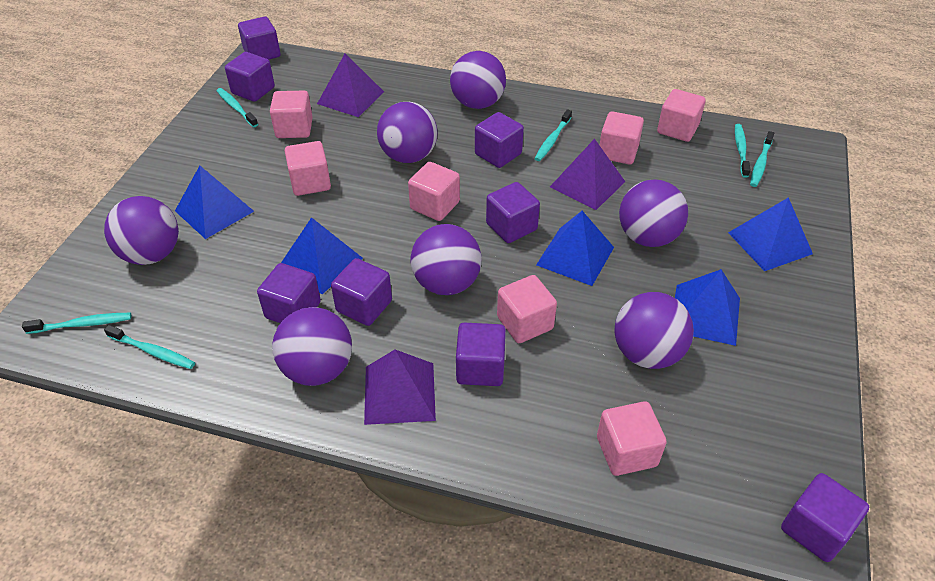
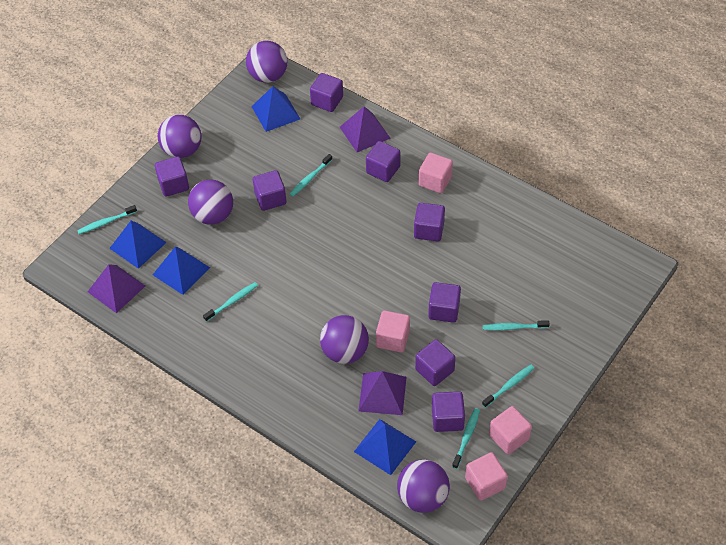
blue pyramid: [175,166,254,239] [281,217,363,294] [536,211,614,286] [675,269,740,346] [728,197,813,271] = 5 -> [109,220,167,269] [153,246,210,295] [251,86,300,132] [354,419,416,475] = 4
pink cube: [270,91,313,138] [285,141,331,196] [408,162,460,221] [497,275,557,343] [597,401,667,476] [600,111,644,164] [657,89,706,142] = 7 -> [376,311,410,352] [419,152,453,193] [465,452,508,501] [489,406,532,455] = 4
purple ball: [104,196,179,265] [272,307,352,386] [377,102,438,163] [411,224,482,295] [450,51,506,109] [614,292,694,369] [619,179,688,247] = 7 -> [158,115,201,158] [188,180,233,225] [246,41,287,83] [320,315,369,364] [397,460,450,513] = 5

